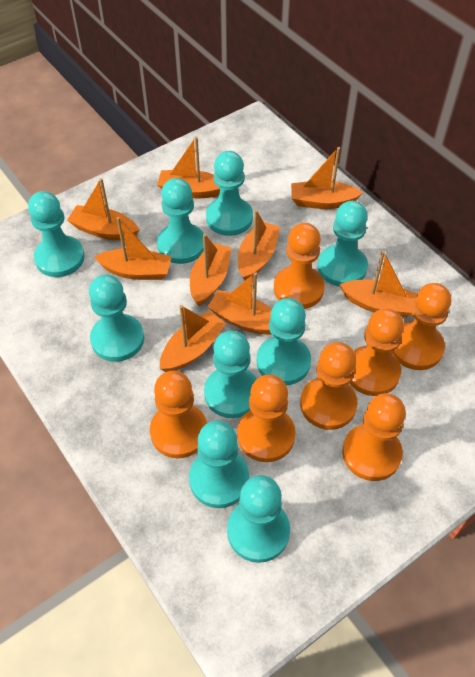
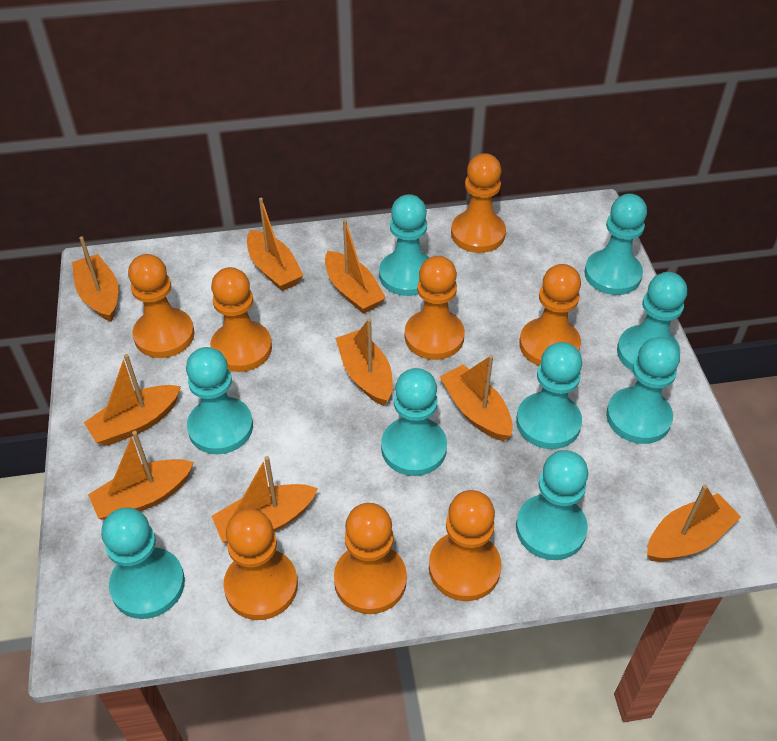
orange pawn: [150,371,207,458] [237,374,296,462] [274,223,325,309] [300,342,358,430] [342,393,406,481] [350,309,404,396] [392,283,451,370] = 7 -> [128,254,194,358] [210,267,272,372] [223,509,298,620] [334,503,407,614] [405,256,465,360] [429,490,501,601] [451,153,506,253] [519,264,581,366] = 8

